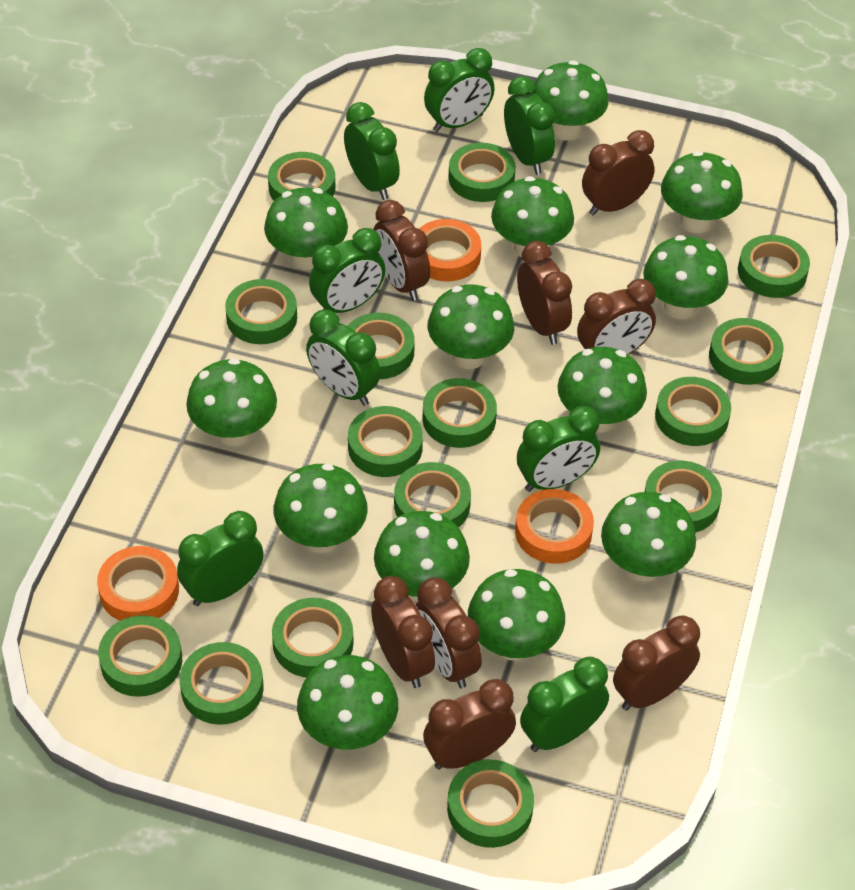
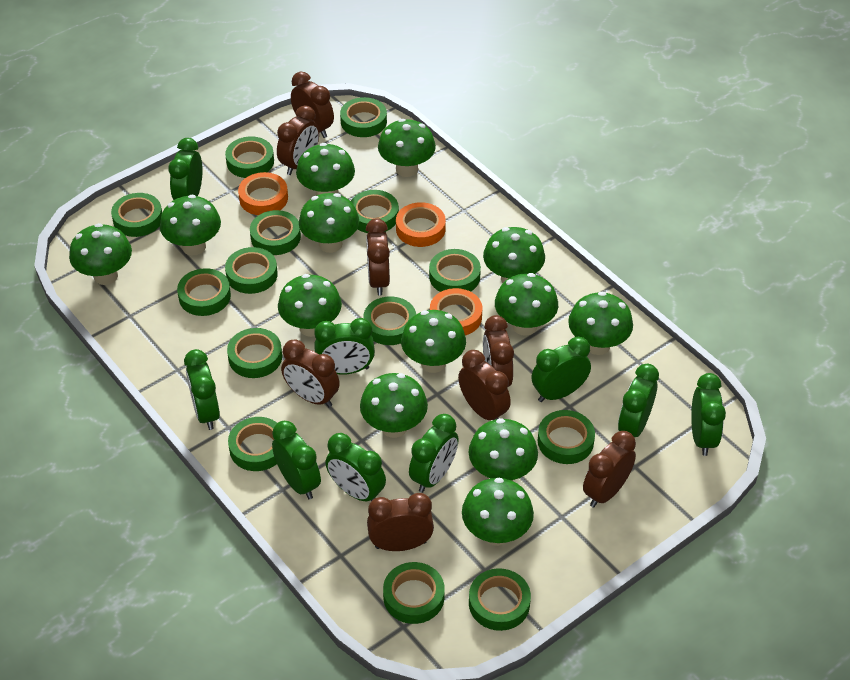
green clock: [177,511,264,606] [306,310,381,406] [309,228,385,313] [344,102,400,200] [424,48,495,132] [504,76,555,175] [517,406,600,492] [520,657,609,752] = 8 -> [168,138,203,200] [184,349,220,430] [272,421,321,499] [314,318,375,375] [325,433,386,501] [409,414,459,493] [531,337,591,402] [618,364,659,437] [691,373,726,456] = 9
green tape: [98,615,182,697] [180,642,264,725] [225,279,297,344] [268,152,335,201] [272,598,354,677] [348,313,415,379] [348,406,423,477] [394,462,471,528] [422,378,497,448] [447,759,534,848] [448,143,516,202] [645,461,722,533] [655,377,731,446] [709,318,784,385] [738,235,810,298] = 15 -> [111,193,162,237] [177,268,231,316] [225,136,274,178] [225,247,278,294] [227,328,282,378] [228,417,277,471] [250,210,301,255] [340,97,387,137] [351,190,399,233] [364,296,416,345] [383,562,445,624] [429,249,481,292] [469,568,531,631] [538,410,595,464] = 14

